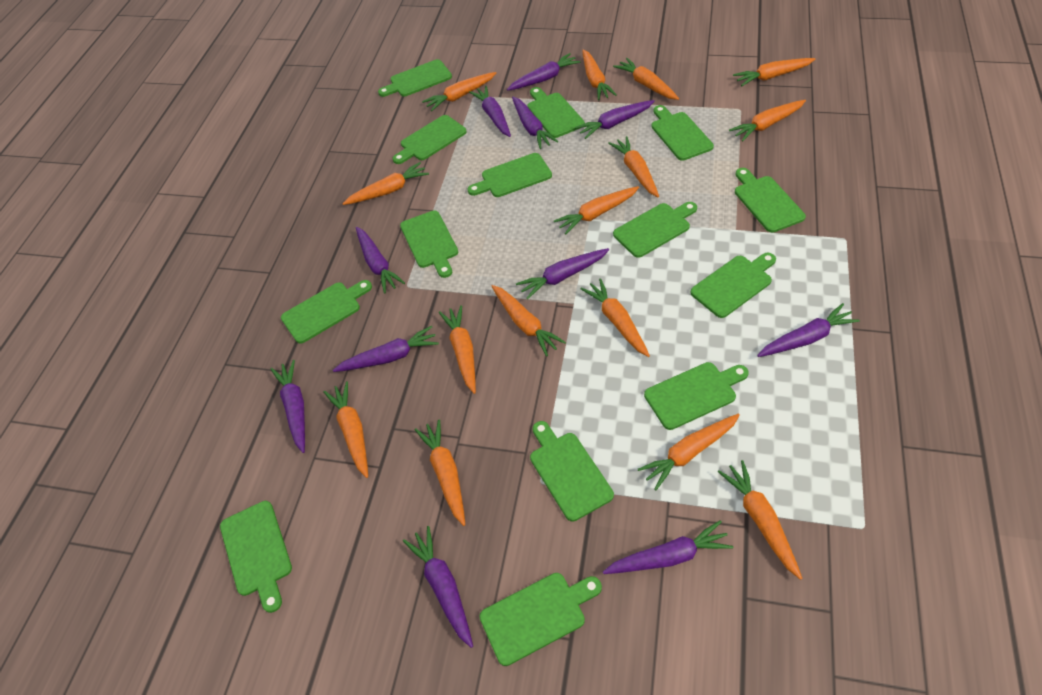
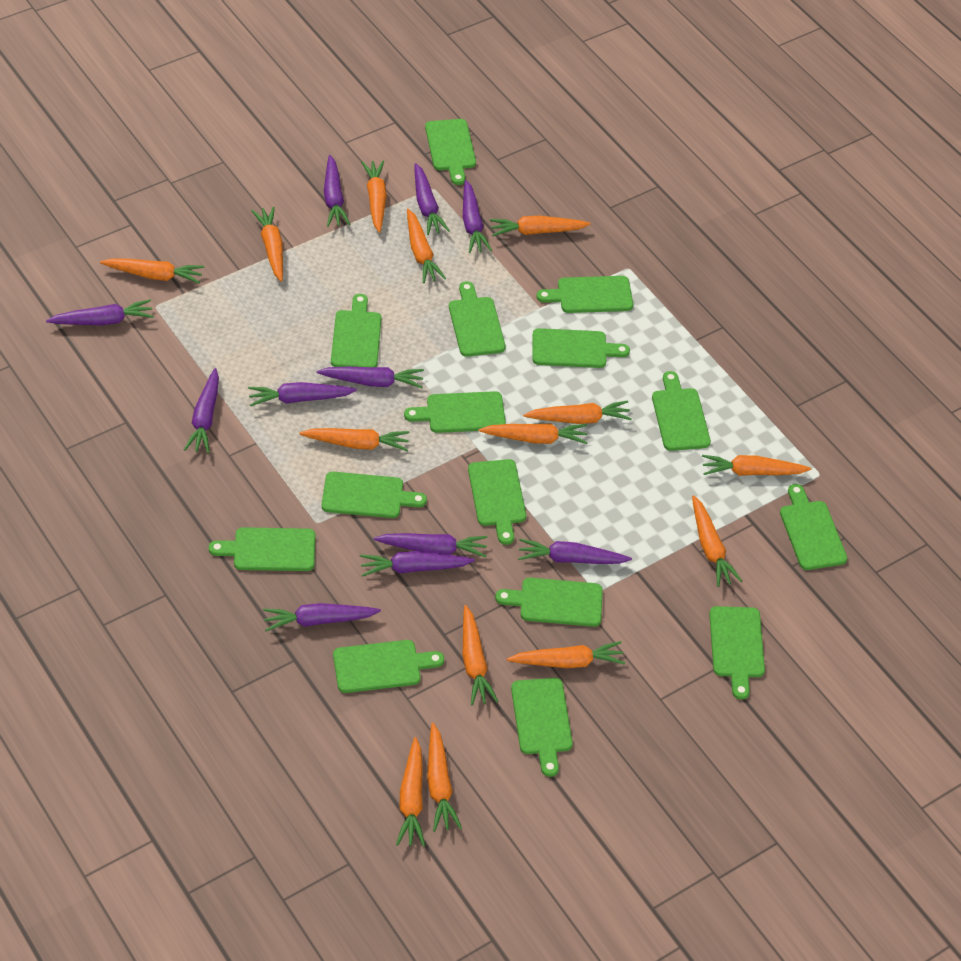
green cutting board: [220,501,292,613] [281,280,372,344] [378,59,452,97] [393,115,467,164] [400,210,458,278] [467,153,552,197] [479,573,602,666] [527,87,585,138] [530,421,614,521] [613,202,697,258] [644,362,749,430] [651,105,714,161] [690,253,776,318] [735,168,806,233] = 14 -> [209,527,315,571] [322,472,427,518] [331,294,382,367] [333,640,444,693] [404,391,506,433] [425,119,476,185] [449,281,506,357] [468,459,526,545] [495,578,603,627] [511,678,573,777] [533,328,630,368] [537,276,633,313] [652,371,711,451] [709,606,765,700] [780,484,847,570] = 15
orange carrot: [323,382,368,478] [342,162,429,205] [415,419,465,526] [422,72,496,111] [439,305,476,394] [491,285,566,356] [554,186,639,234] [580,278,650,357] [582,49,617,100] [608,136,659,197] [613,58,679,100] [638,414,740,490] [718,460,802,580] [729,100,806,142] [733,58,815,86] = 15 -> [100,258,204,284] [251,207,283,282] [299,428,410,451] [361,160,387,233] [396,737,425,847] [407,209,446,283] [427,723,462,832] [463,605,498,705] [479,423,588,444] [490,216,590,236] [507,641,625,668] [523,401,632,424] [692,495,742,587] [702,455,811,476] = 14

